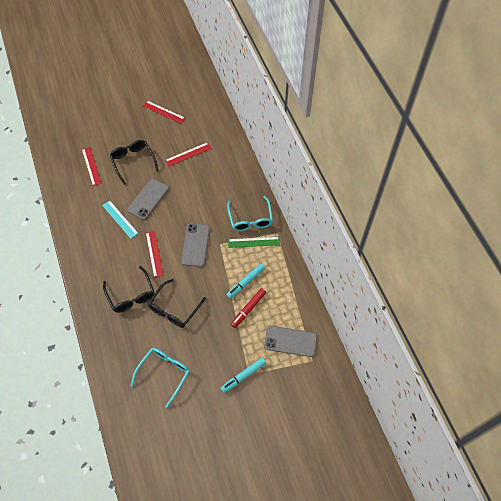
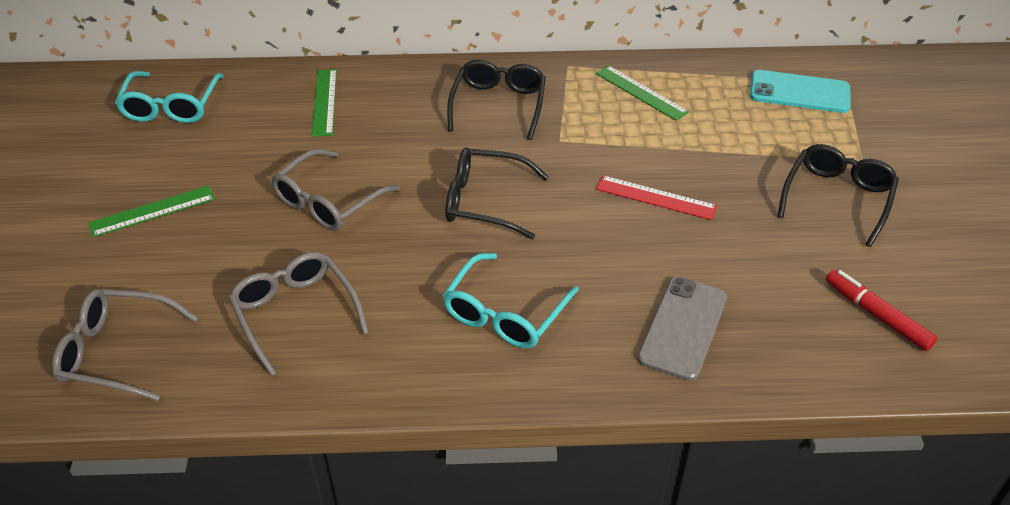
green ruler: [228,237,280,248] = 1 -> [88,186,215,237] [312,69,337,137] [596,65,689,121] = 3
grey glasses: none = 0 -> [52,289,198,401] [228,252,369,376] [271,149,400,231] = 3
grey phone: [127,179,169,220] [181,223,210,267] [264,326,317,357] = 3 -> [637,277,727,381] = 1
red ruler: [82,147,102,186] [143,101,185,124] [146,231,164,278] [165,142,212,167] = 4 -> [596,175,717,220] = 1
turquoise marker: [221,358,266,393] [227,264,265,299] = 2 -> none = 0
turquoise phone: none = 0 -> [750,70,851,113] = 1
turquoise ruler: [102,200,139,239] = 1 -> none = 0

